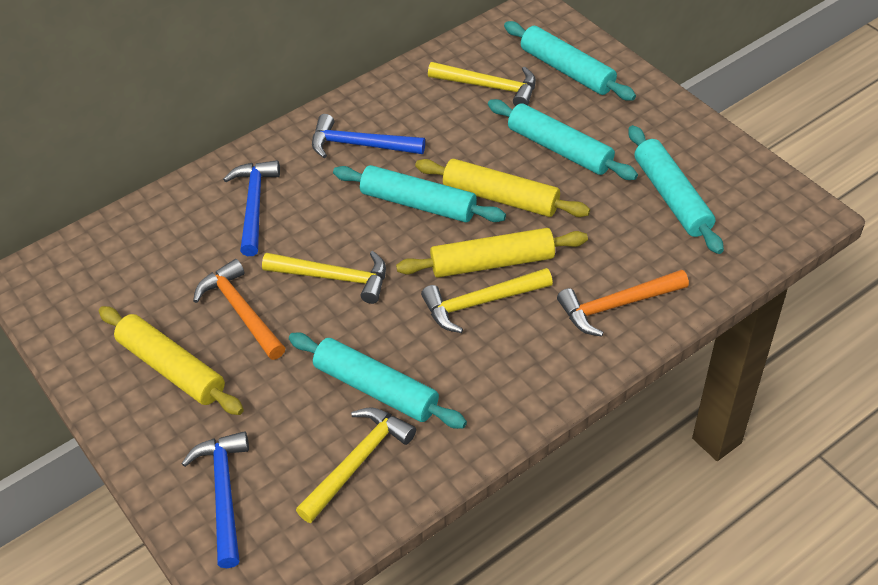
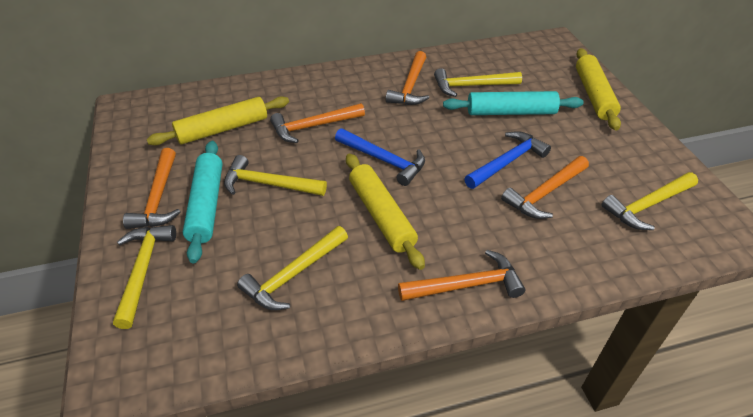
blue hammer: [181,431,249,568] [223,160,280,256] [312,114,425,158] = 3 -> [335,128,425,186] [464,131,551,189] = 2
orange hammer: [193,259,285,360] [557,270,689,337] = 2 -> [123,148,181,229] [270,103,365,143] [386,51,429,105] [398,250,525,301] [501,156,589,219] = 5
turquoise rolling pin: [289,332,467,429] [333,165,506,222] [488,99,638,180] [504,21,636,101] [628,125,724,254] = 5 -> [183,141,222,263] [443,91,584,115] = 2
yellow hammer: [262,251,386,304] [296,407,416,523] [421,268,553,333] [428,62,536,106] = 4 -> [113,225,176,329] [224,155,327,196] [237,226,348,310] [434,68,522,97] [601,172,698,230] = 5

